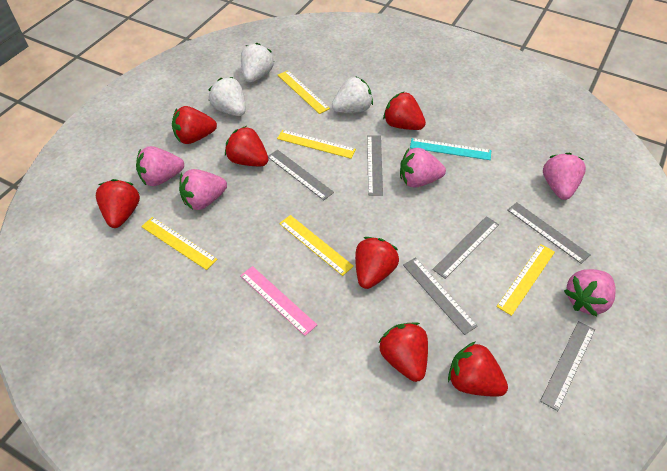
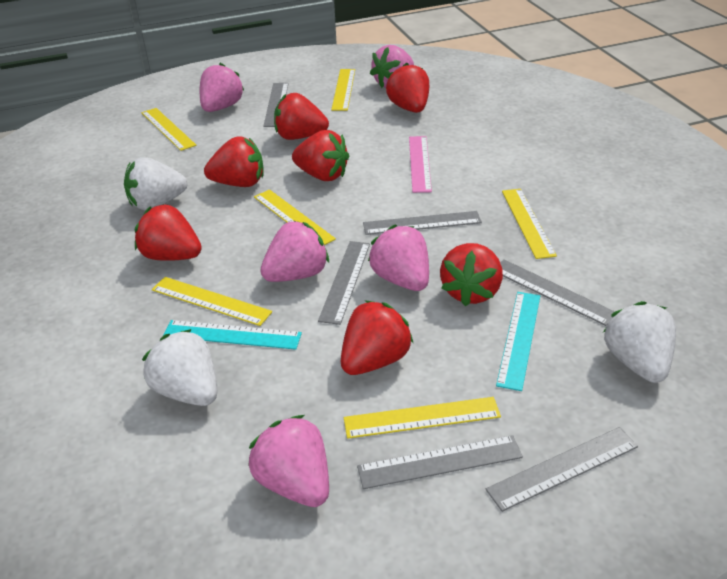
turquoise ruler: [410,138,491,160] = 1 -> [163,320,302,350] [496,292,540,391] = 2
yellow ruler: [141,217,218,270] [277,130,356,159] [278,70,330,114] [279,215,354,276] [496,244,555,316] = 5 -> [141,108,196,151] [152,277,272,326] [254,190,336,245] [331,69,355,111] [344,397,501,439] [502,189,557,259] = 6

